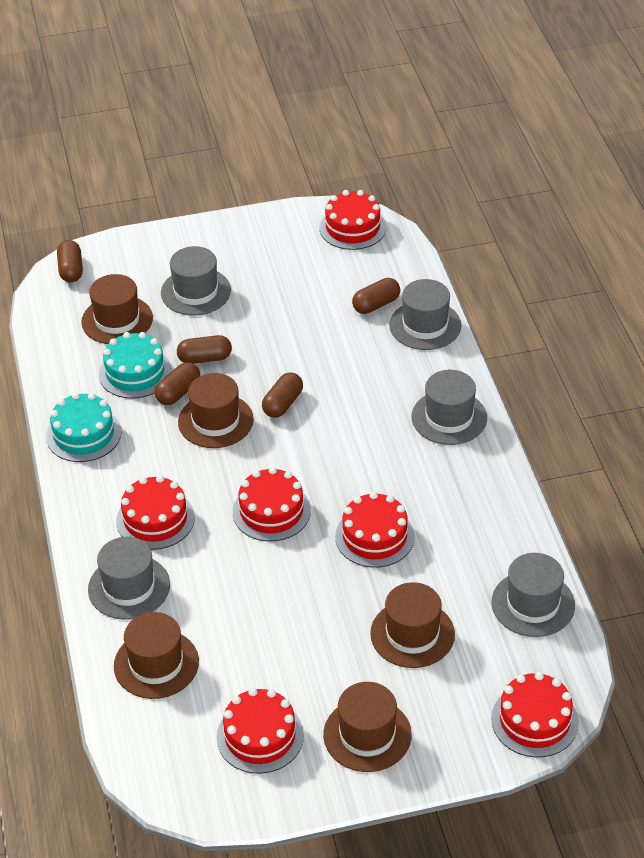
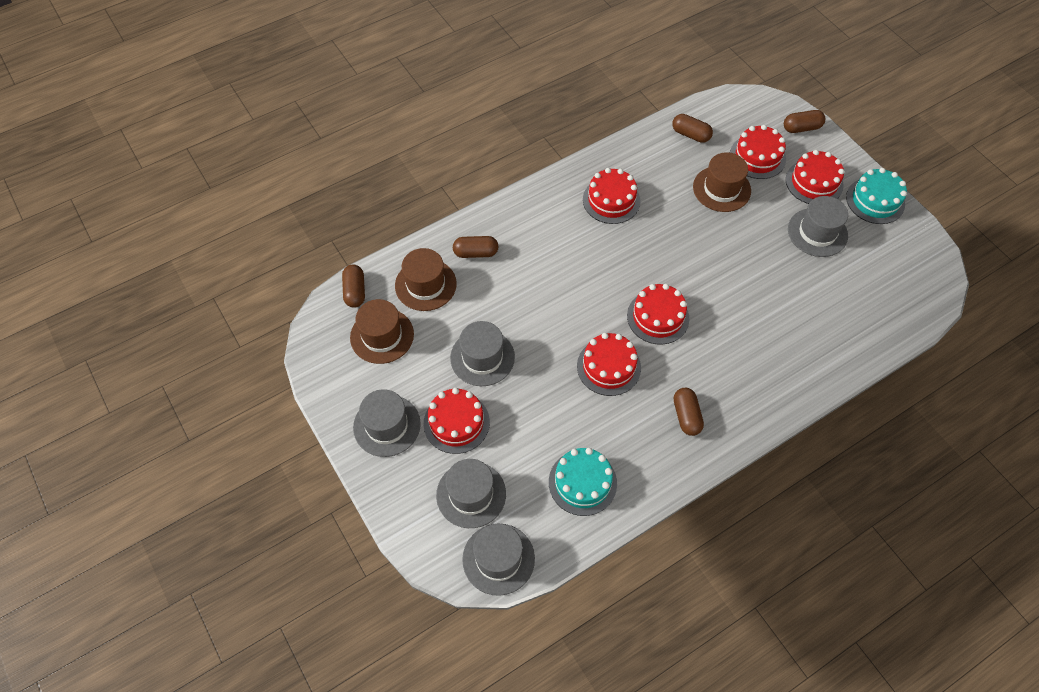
brown hat: [81,274,153,344] [114,612,199,699] [178,373,254,448] [323,682,412,772] [370,582,455,668] = 5 -> [350,299,414,364] [395,248,457,311] [693,152,751,212] = 3

